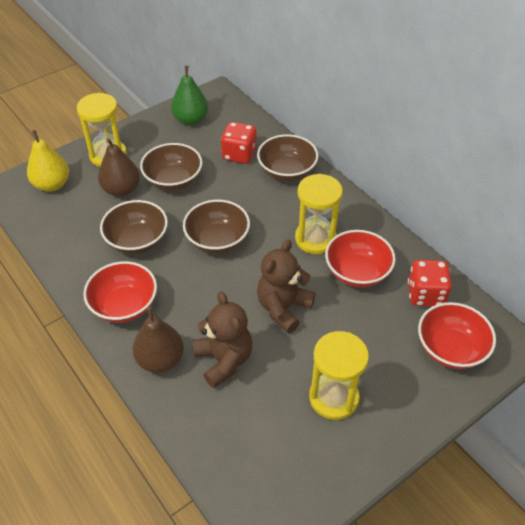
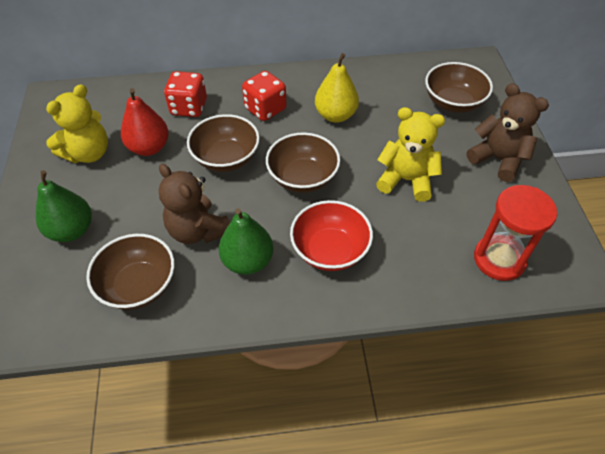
brown pear: [98,138,140,197] [133,307,184,373] = 2 -> none = 0
green pear: [171,66,208,126] = 1 -> [36,170,92,242] [219,208,274,275] = 2
red bowl: [83,261,157,323] [325,230,395,288] [418,302,496,369] = 3 -> [290,200,373,271] = 1
red hourglass: none = 0 -> [474,185,557,281] = 1
red pear: none = 0 -> [121,88,169,156] = 1
yellow hourglass: [77,93,127,167] [295,174,343,254] [309,331,369,420] = 3 -> none = 0
yellow teddy bear: none = 0 -> [46,84,108,163] [376,107,445,202] = 2

